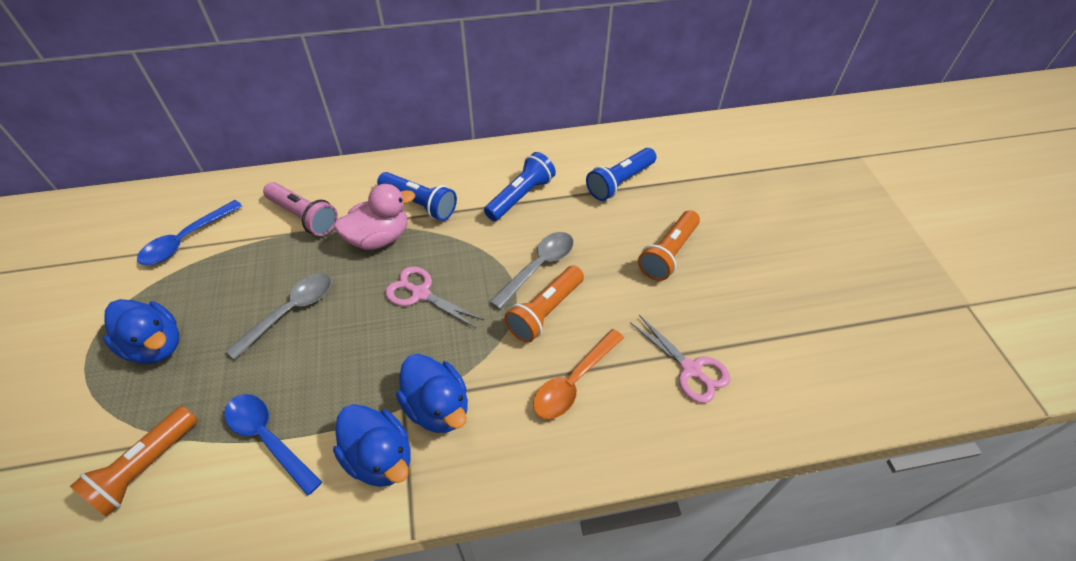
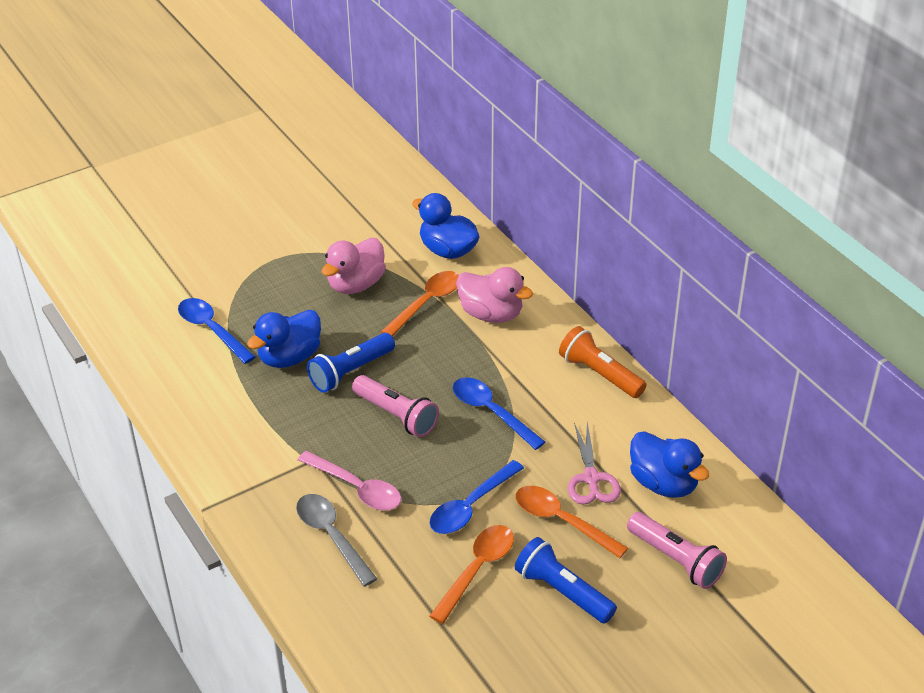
blue flashlight: [377,172,457,221] [484,152,556,221] [586,148,657,201] = 3 -> [307,333,395,393] [515,537,617,623] = 2
blue spoon: [137,200,242,265] [224,394,322,496] = 2 -> [178,298,255,364] [430,460,524,534] [453,377,545,450] = 3
grey spoon: [226,273,331,360] [489,232,573,310] = 2 -> [296,494,377,587] = 1
orange flashlight: [70,406,197,517] [504,266,584,343] [638,210,700,281] = 3 -> [559,326,647,398] = 1
orange spoon: [533,329,624,419] = 1 -> [381,271,459,337] [430,525,514,624] [516,486,628,558] = 3
pink duck: [334,184,415,250] = 1 -> [322,238,386,294] [456,267,533,323] = 2
pink flashlight: [263,182,338,236] = 1 -> [352,375,439,437] [627,512,727,589] = 2
pink scissors: [385,266,484,328] [630,315,731,403] = 2 -> [568,422,621,505] = 1
pink spoon: none = 0 -> [297,451,401,510] = 1

